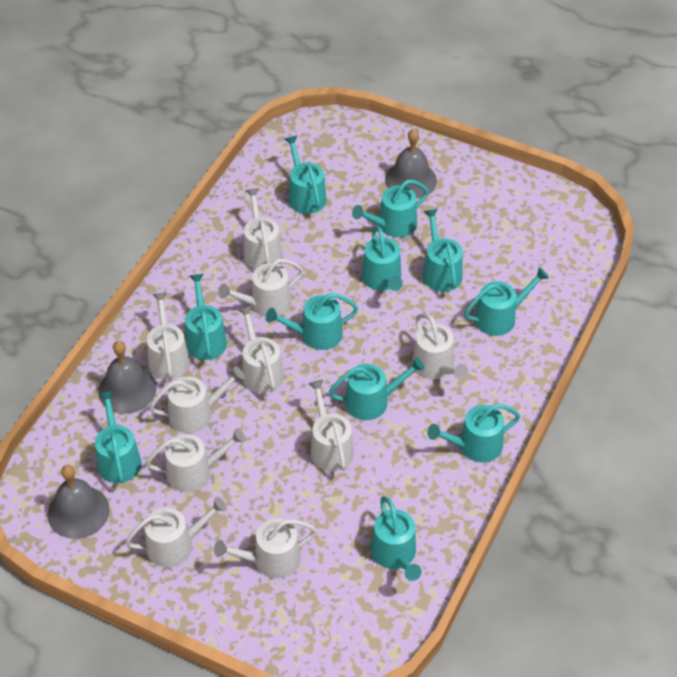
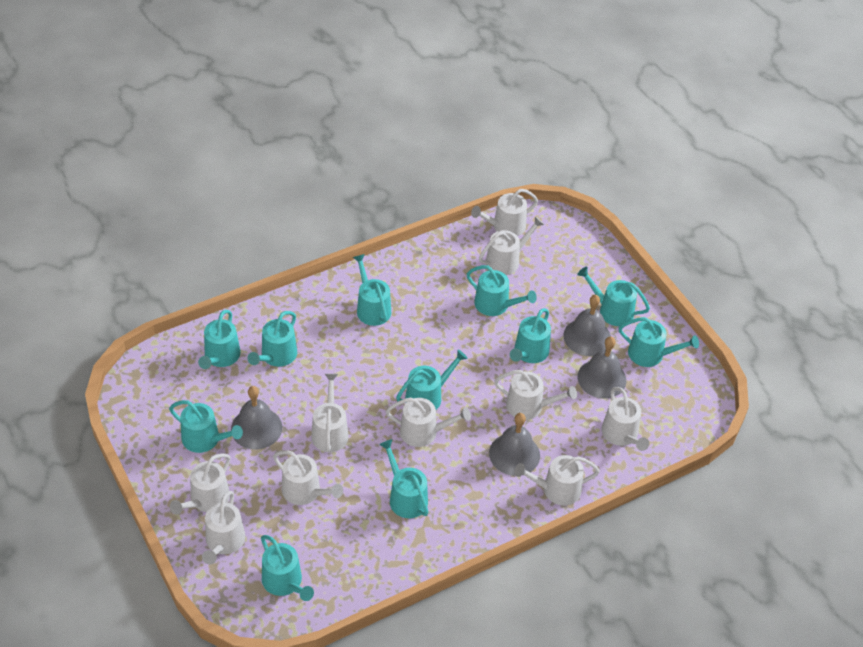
grey bell: [48,465,110,539] [98,341,156,414] [385,129,437,199] = 3 -> [231,386,282,449] [489,413,540,476] [563,295,611,356] [578,336,626,399] = 4

